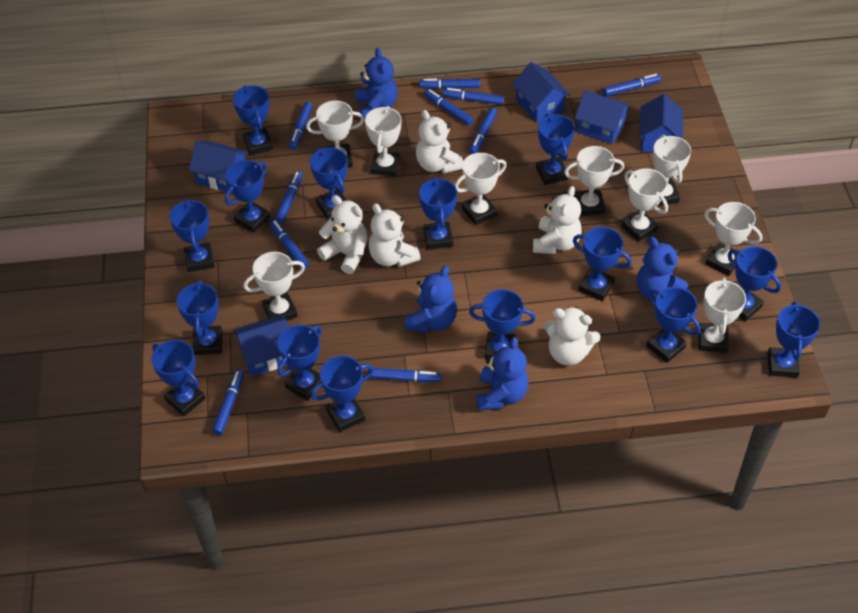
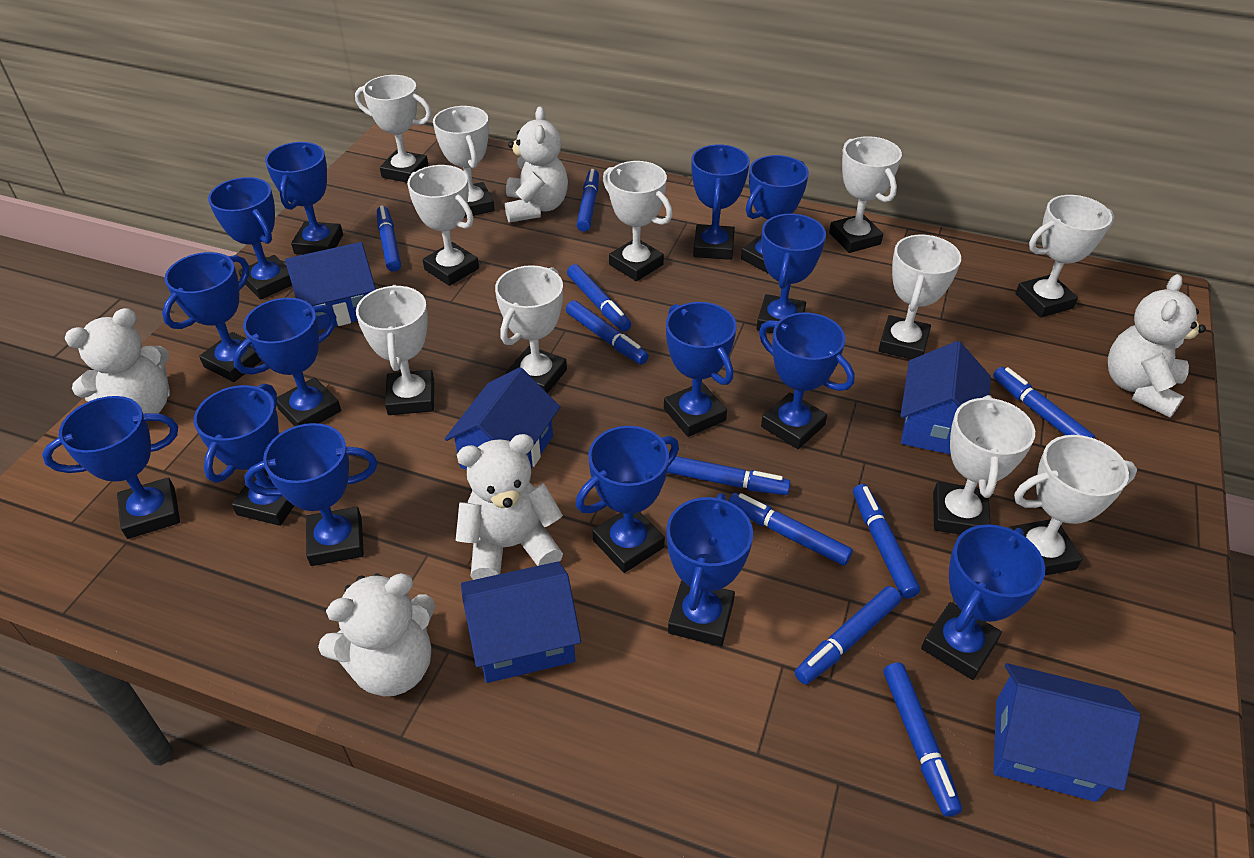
blue teddy bear: [355,48,398,121] [405,266,457,333] [477,337,529,411] [637,237,689,300] = 4 -> none = 0
white trophy: [243,252,305,321] [306,100,364,167] [365,106,401,176] [455,153,507,225] [564,146,624,216] [621,168,668,242] [653,135,691,207] [698,278,746,353] [704,202,762,276] = 9 -> [355,75,432,183] [356,285,434,415] [407,165,479,286] [433,106,494,218] [495,265,567,393] [603,161,673,281] [829,136,902,253] [878,235,961,359] [933,395,1035,534] [1009,435,1137,575] [1015,195,1114,318] = 11

